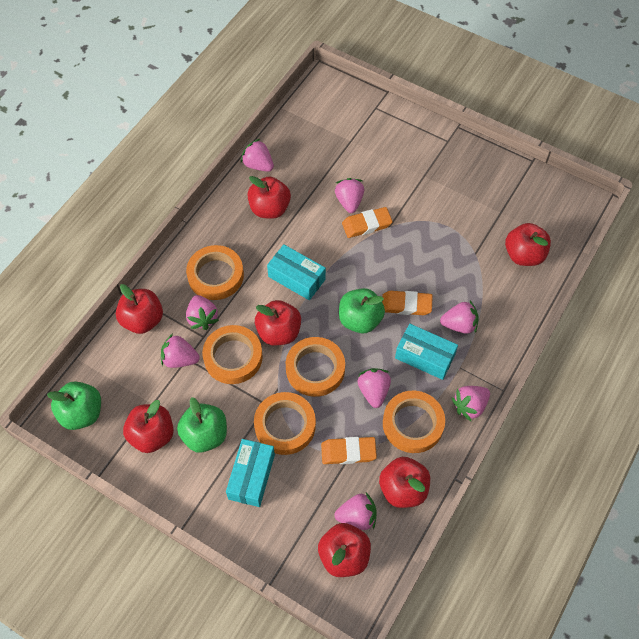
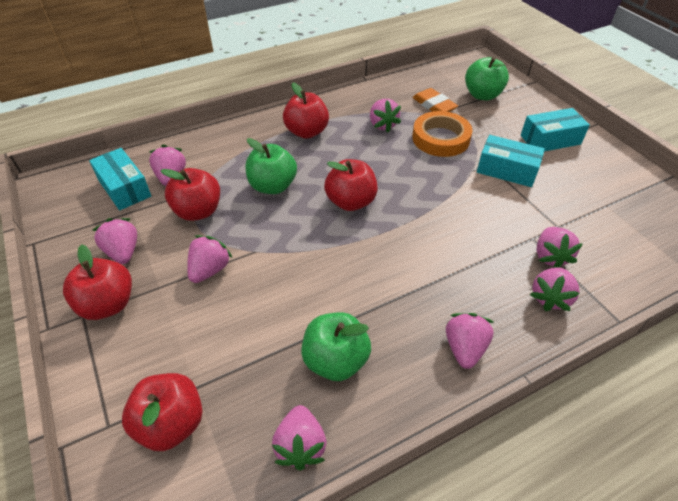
orange eraser: [321,437,377,464] [342,207,393,238] [382,291,433,315] = 3 -> [412,88,458,112] = 1
orange tape: [186,245,244,300] [202,325,263,384] [254,392,316,455] [286,337,345,397] [383,391,445,453] = 5 -> [412,111,472,157] = 1
red apple: [116,284,163,334] [123,400,174,453] [248,176,291,219] [255,300,301,346] [318,523,371,577] [379,457,430,508] [505,223,551,266] = 7 -> [63,244,132,320] [122,373,202,451] [161,168,220,221] [283,82,329,139] [324,159,378,211] = 5

